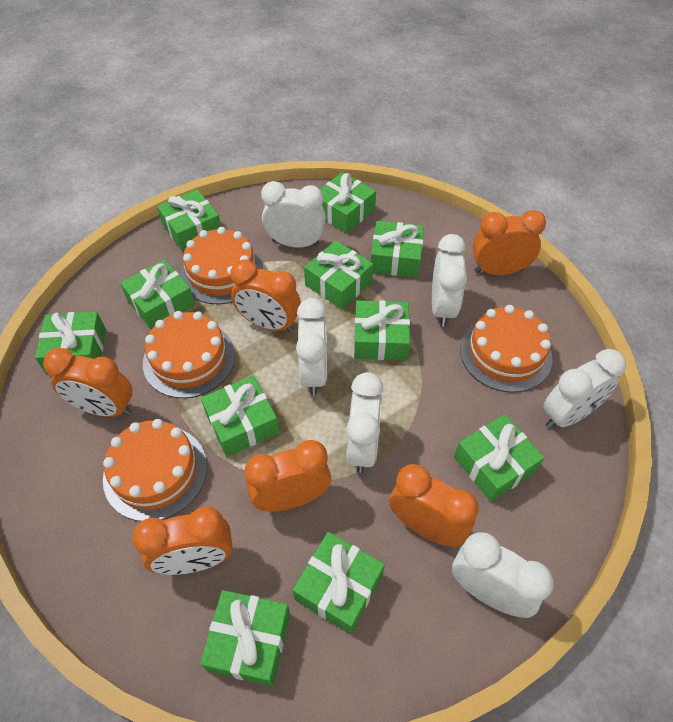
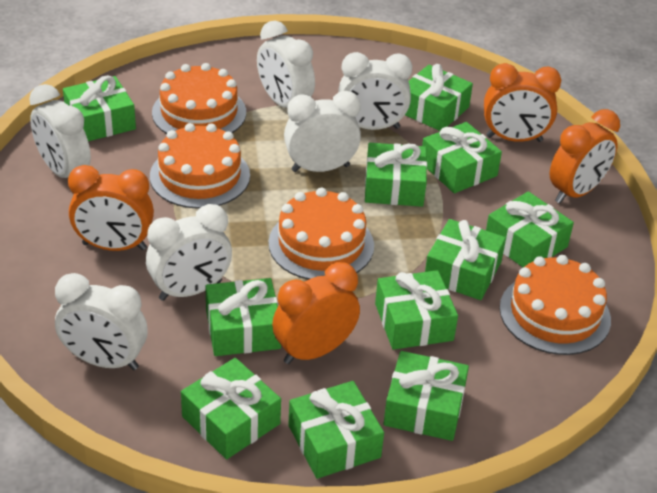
orange clock: [43,348,133,417] [132,506,233,575] [230,259,301,332] [245,440,331,512] [389,464,479,547] [473,210,546,275] = 6 -> [68,165,154,251] [272,262,360,364] [484,63,561,142] [550,109,620,203] = 4

